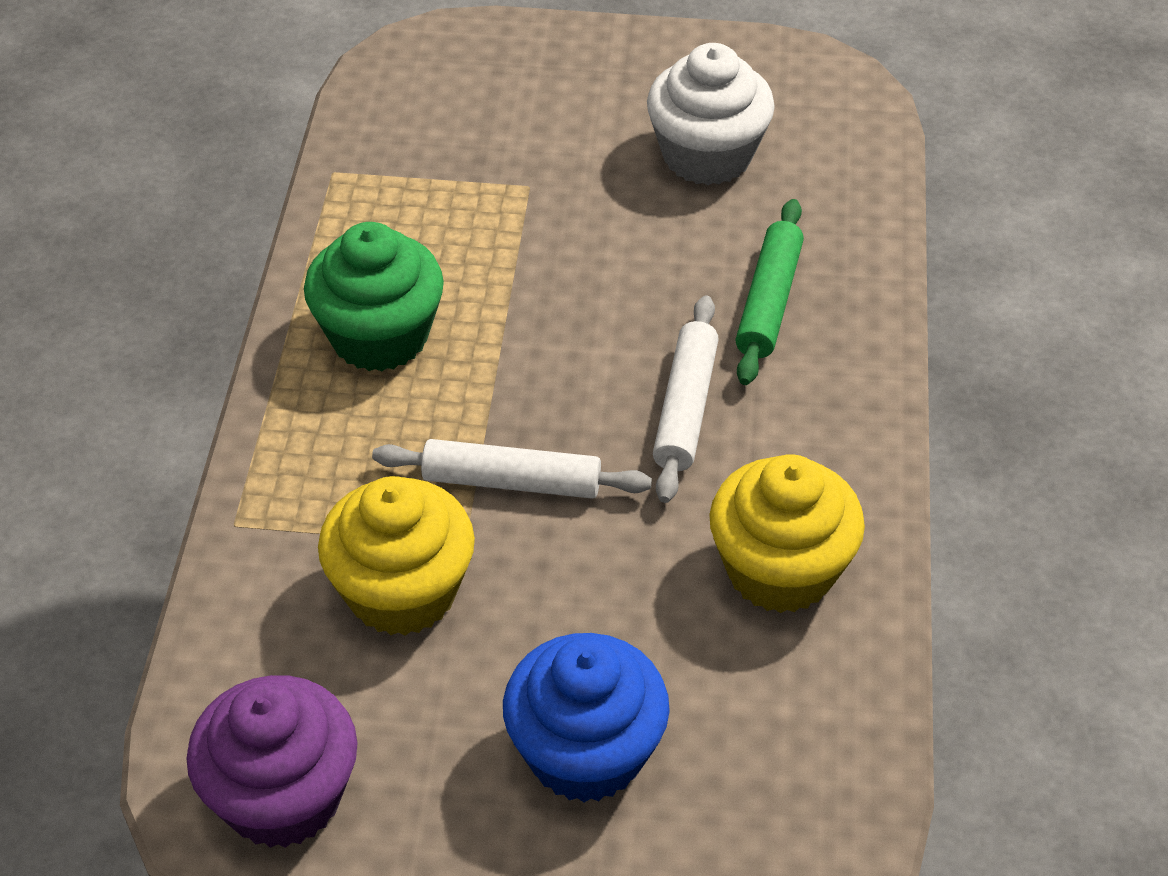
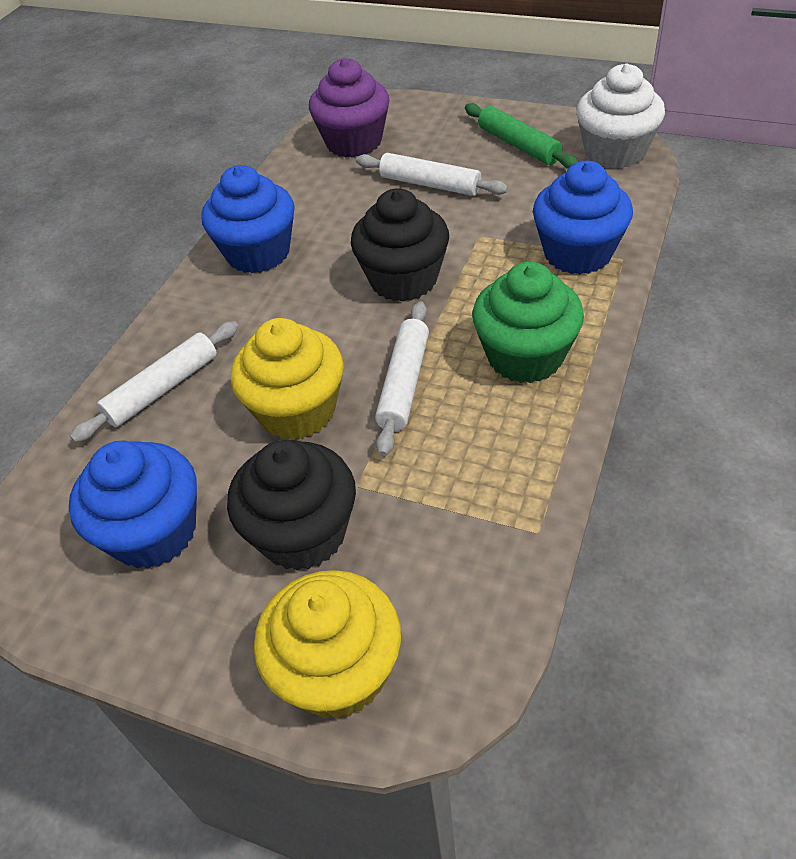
black cupcake: none = 0 -> [227,440,356,571] [351,188,449,302] = 2
blue cupcake: [503,633,670,802] = 1 -> [69,441,197,569] [202,165,295,273] [533,161,633,275] = 3
white rolling pin: [372,439,652,499] [653,295,719,503] = 2 -> [70,321,238,442] [356,153,508,196] [375,301,429,456] = 3

